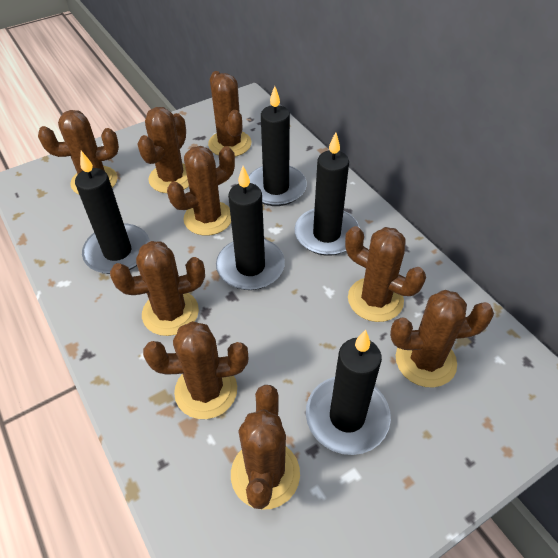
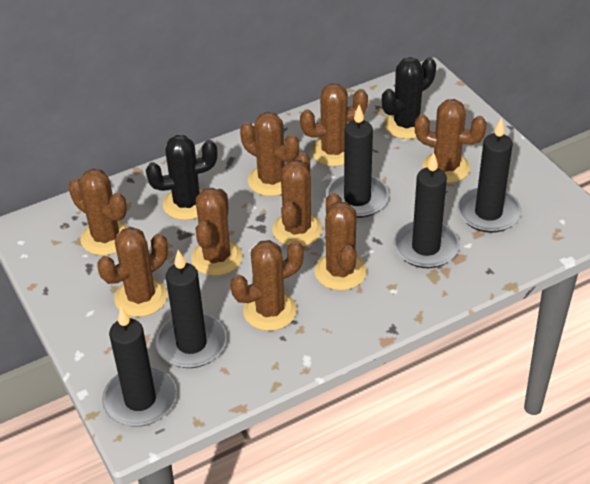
black cactus: none = 0 -> [146,135,217,220] [382,57,436,139] = 2

